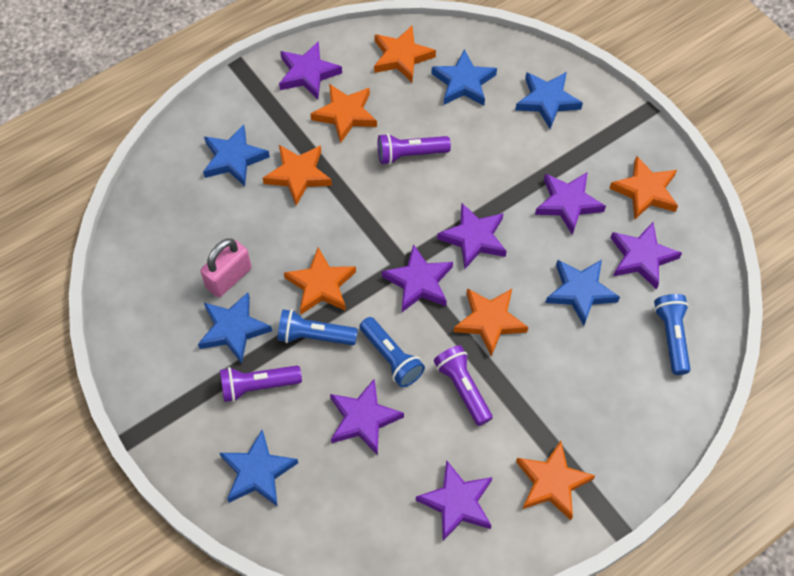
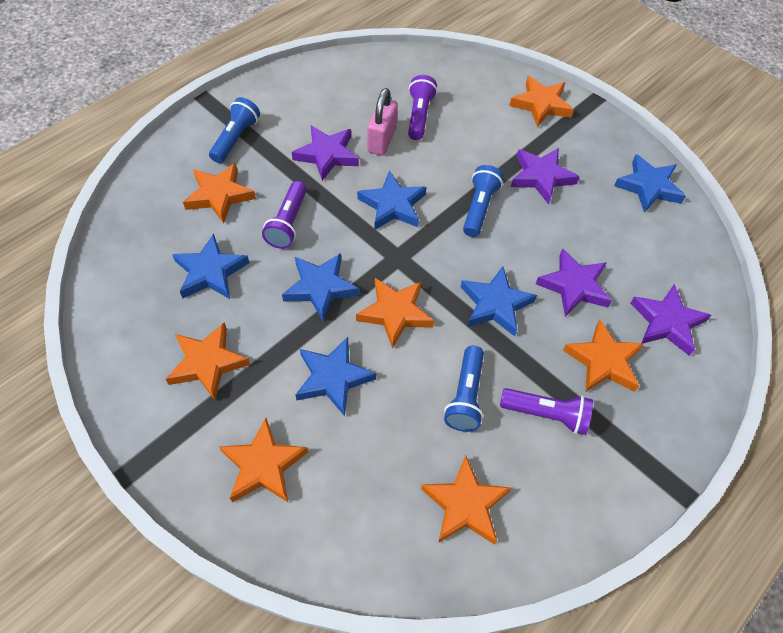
purple star: [279,41,342,99] [330,379,404,455] [382,244,453,312] [416,460,493,541] [437,203,507,269] [535,172,606,235] [611,222,682,289] = 7 -> [292,126,359,181] [511,148,580,204] [536,248,612,317] [630,284,711,356] = 4

